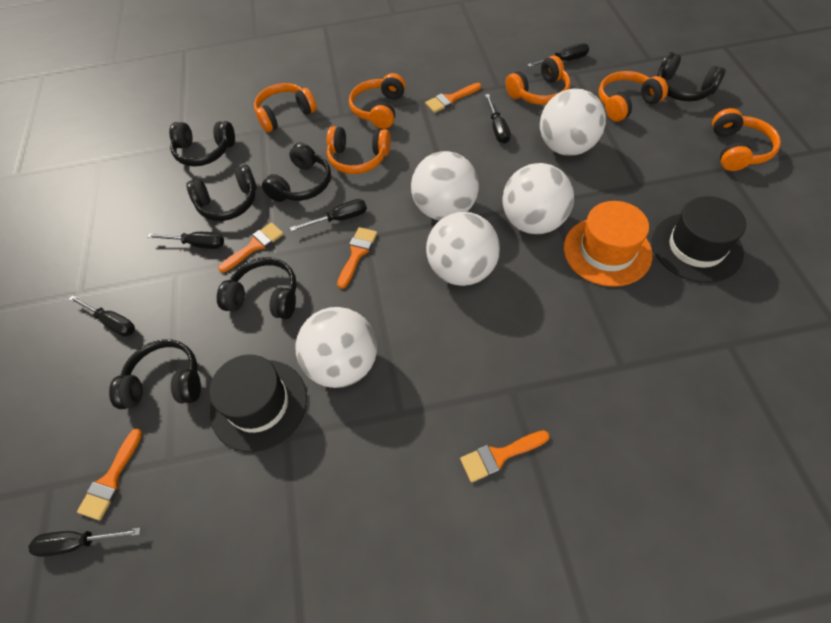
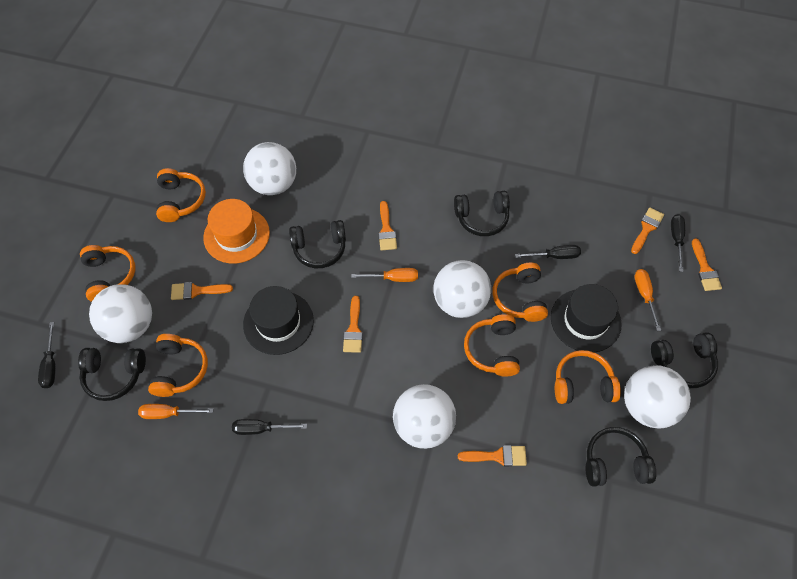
black headphones: [109,339,201,409] [169,121,235,167] [187,165,257,221] [217,257,297,319] [262,142,331,202] [657,52,726,101] = 6 -> [78,348,146,401] [289,220,346,268] [454,191,510,236] [586,427,656,487] [651,332,718,388] = 5
black screwdriver: [29,528,141,557] [69,295,135,337] [147,232,224,249] [290,199,367,231] [485,94,511,144] [527,43,589,67] = 6 -> [38,322,56,388] [232,419,307,435] [515,245,581,259] [671,214,685,272] = 4
orange brush: [77,428,142,520] [218,222,284,273] [337,227,377,289] [425,83,481,113] [460,430,550,483] = 5 -> [171,282,233,300] [343,296,363,353] [378,201,397,251] [458,445,527,466] [631,207,664,254] [692,238,722,291] = 6
orange screwdriver: none = 0 -> [138,404,213,419] [351,268,418,282] [634,269,661,331] = 3

